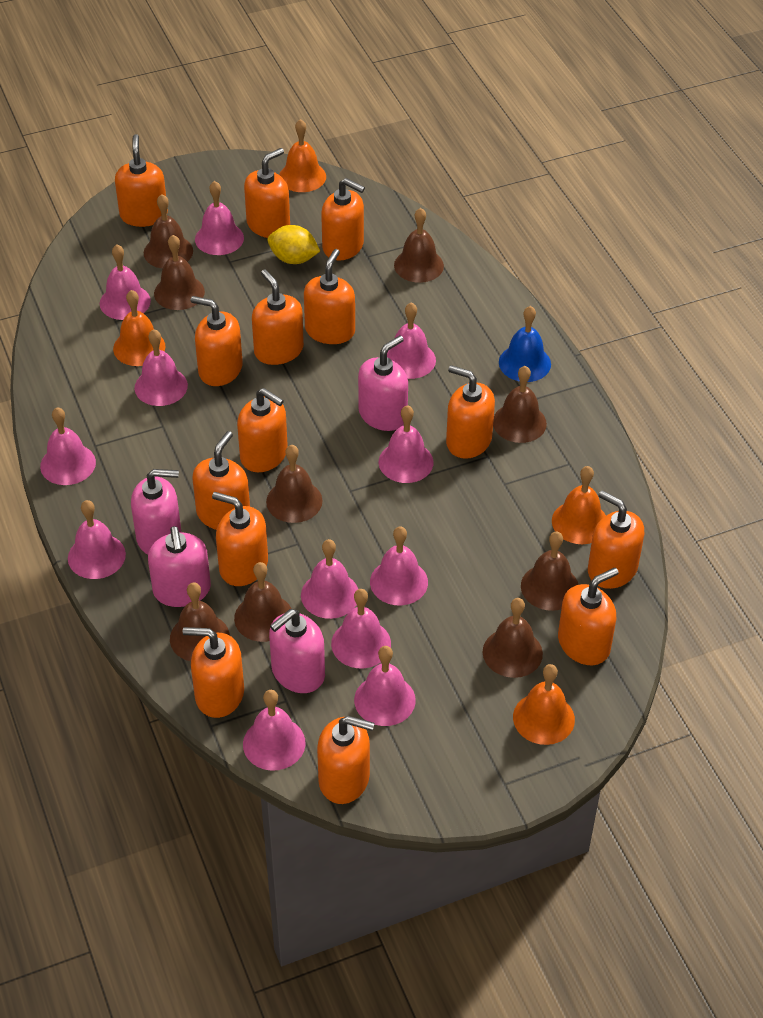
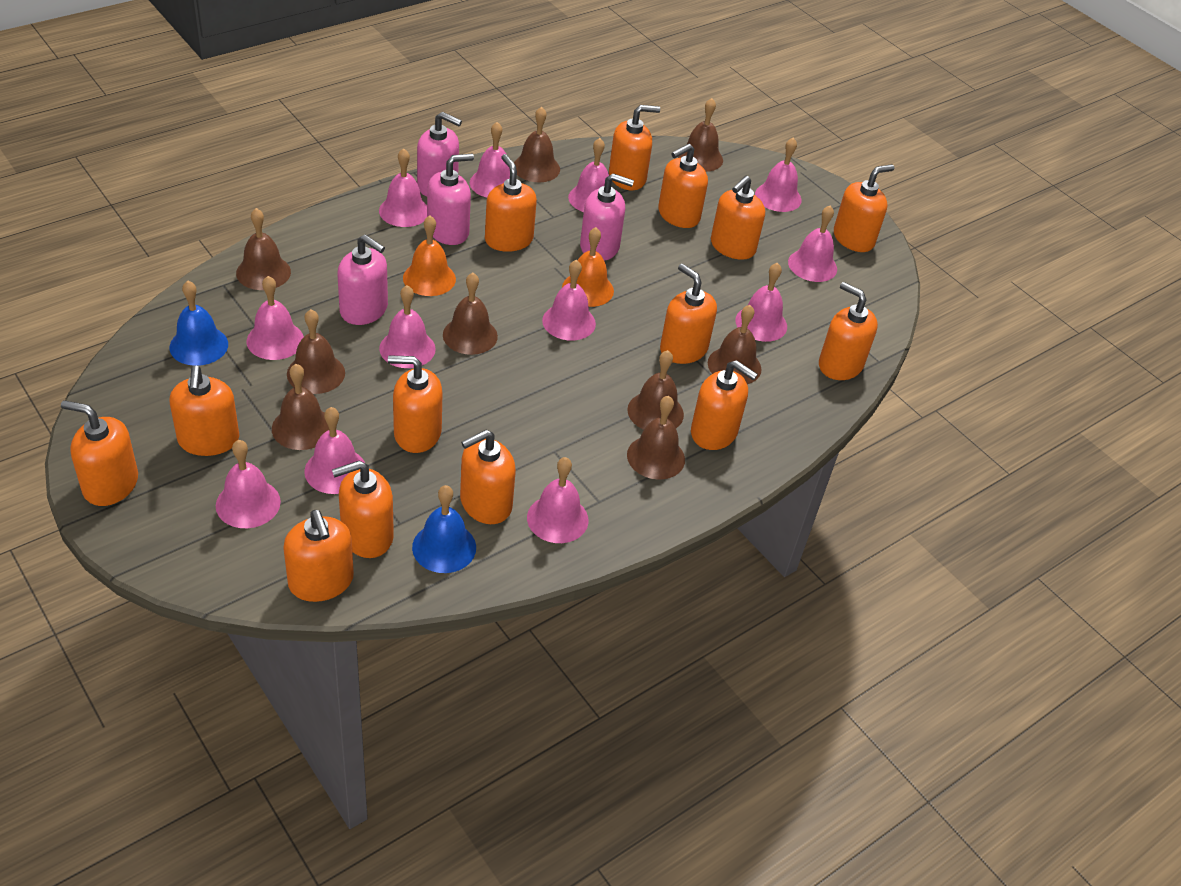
blue bell: [499,306,551,382] = 1 -> [169,281,228,366] [412,485,476,573] = 2
orange bell: [113,290,165,366] [279,119,326,192] [513,664,575,745] [552,466,606,544] = 4 -> [403,216,456,296] [562,227,614,307] = 2
yellow lemon: [267,225,320,264] = 1 -> none = 0

